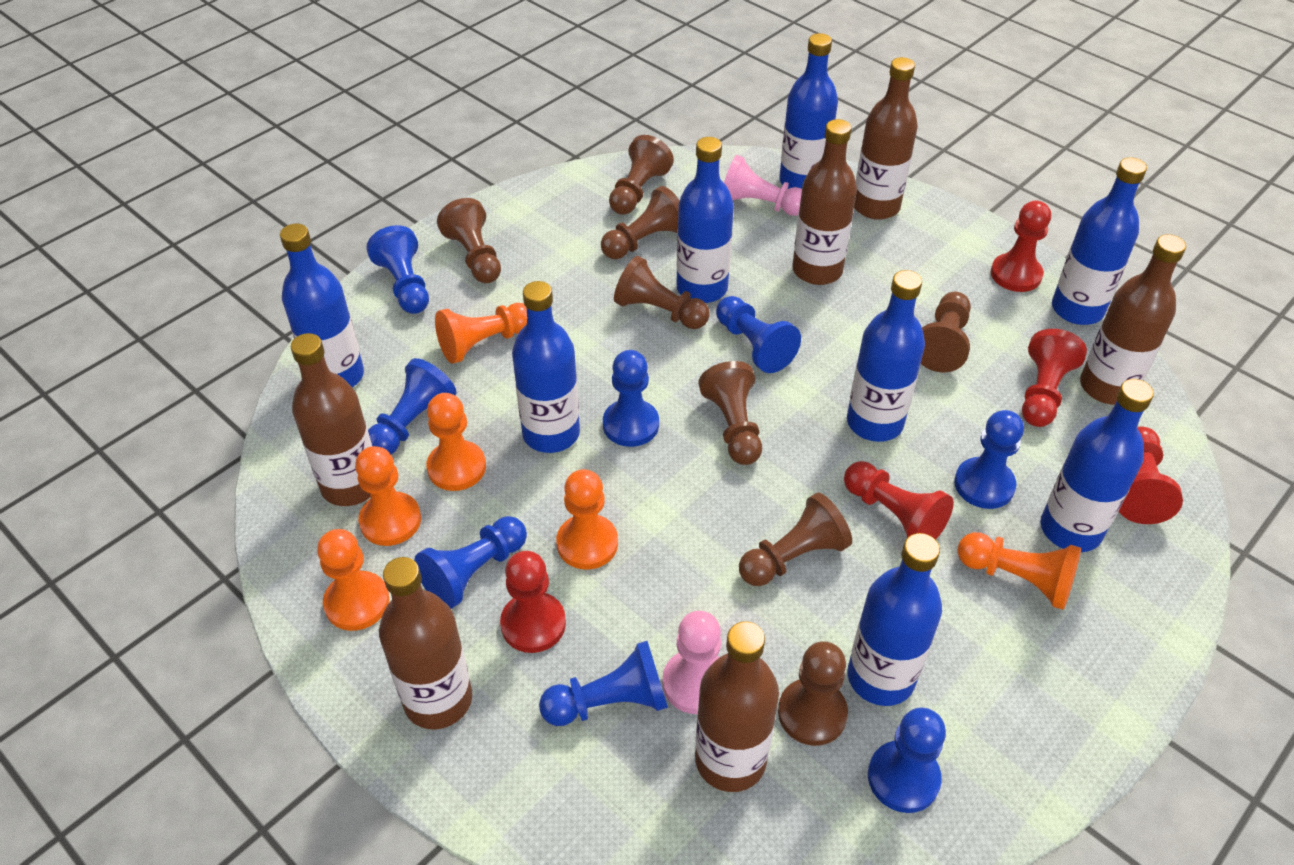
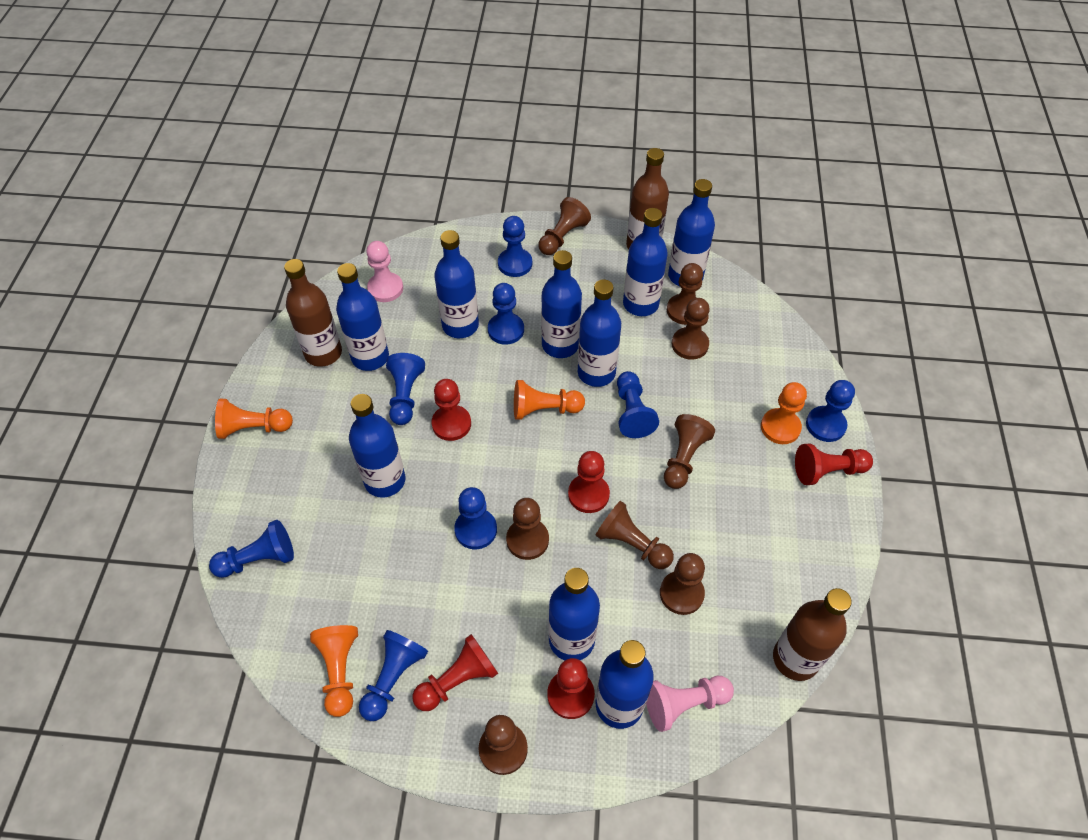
blue bottle: [280,224,364,387] [512,281,580,453] [676,137,734,303] [779,33,838,189] [847,270,925,442] [847,533,942,706] [1041,379,1154,552] [1052,157,1147,325] = 8 -> [336,263,389,371] [349,394,405,498] [434,230,479,338] [541,250,582,358] [548,568,600,660] [578,280,621,387] [596,640,654,729] [623,208,668,316] [668,179,715,286] = 9
brown bottle: [291,333,372,506] [379,557,472,729] [695,621,779,792] [792,119,857,285] [854,57,918,220] [1080,234,1186,405] = 6 -> [284,259,342,367] [626,148,669,250] [773,588,852,681] = 3
orange pawn: [317,529,389,631] [355,446,421,546] [426,393,486,491] [435,303,527,363] [556,469,618,570] [957,532,1081,610] = 6 -> [215,399,293,439] [310,625,358,717] [514,380,585,420] [761,382,807,444] = 4

